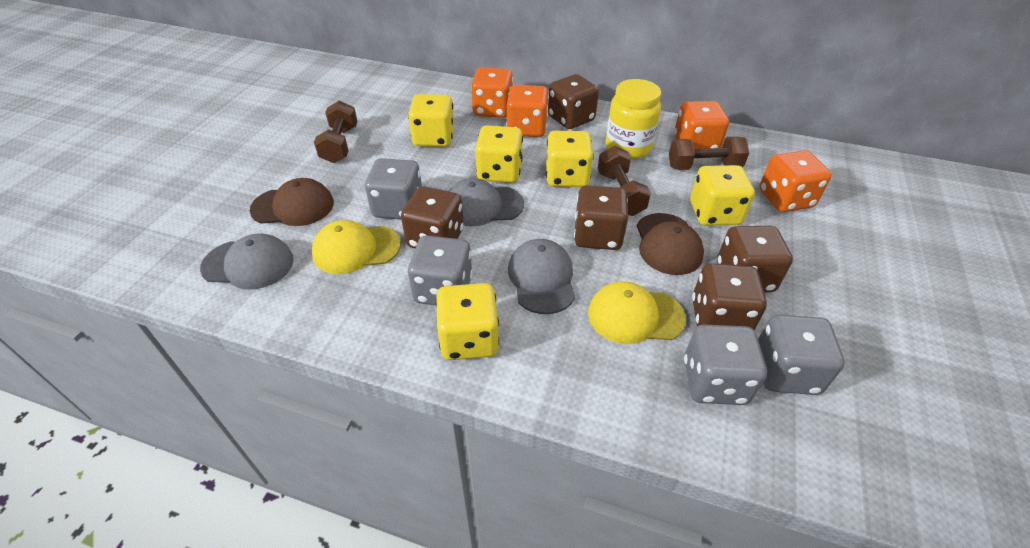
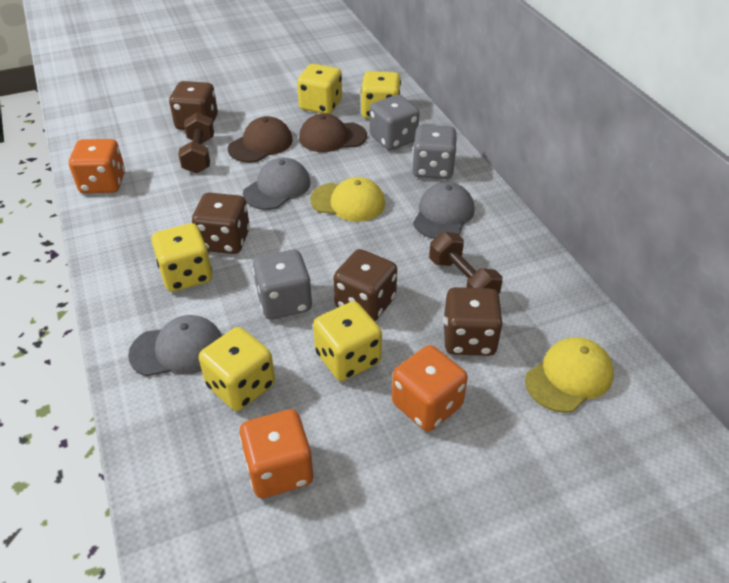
brown dice: [401,186,464,248] [548,74,599,129] [574,185,628,250] [692,263,767,330] [717,226,793,293] = 5 -> [169,81,218,130] [192,193,250,254] [333,249,397,321] [443,287,503,356] = 4
brown dumbbell: [314,101,357,163] [597,146,651,216] [669,136,749,170] = 3 -> [178,112,214,174] [429,232,503,294] = 2
grey dice: [365,158,422,219] [408,235,473,305] [684,324,767,405] [758,315,845,395] = 4 -> [253,250,312,319] [370,95,419,150] [413,125,457,179] = 3
orange dice: [471,67,513,118] [506,85,549,137] [674,101,729,149] [759,150,832,212] = 4 -> [69,139,125,193] [239,409,314,498] [392,345,468,431] = 3
yellow jar: [605,79,661,159] = 1 -> none = 0

